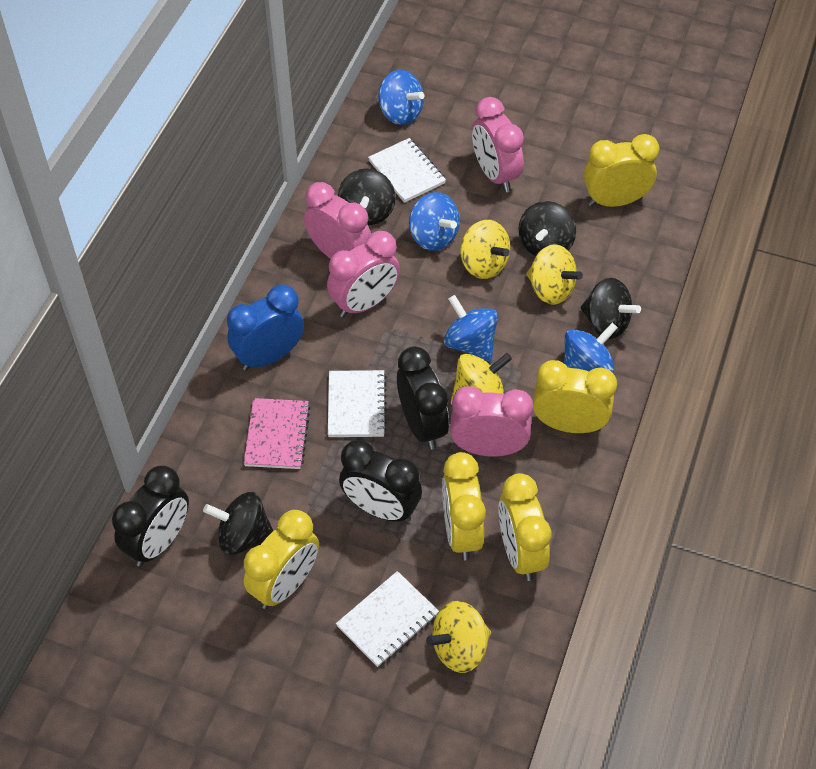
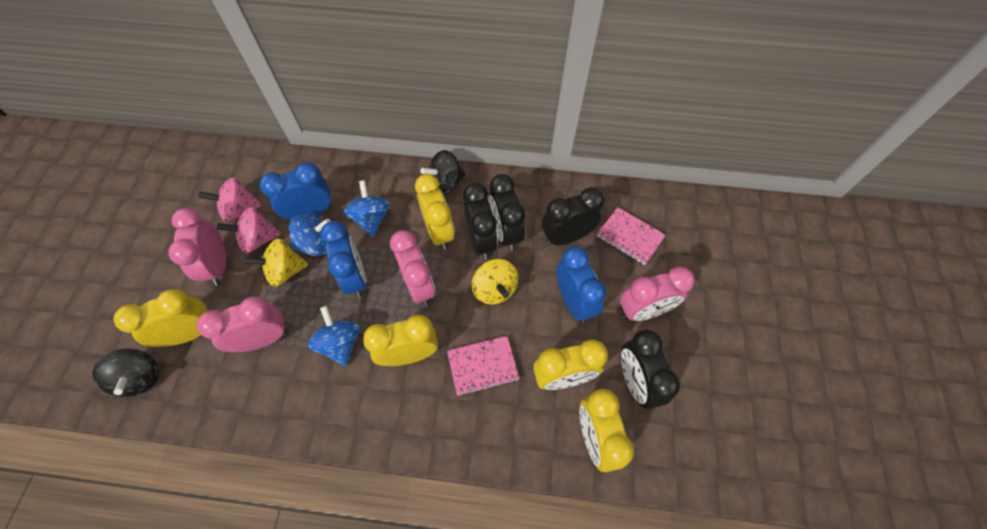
black clock: [112,466,189,566] [339,440,422,522] [397,346,449,450] = 3 -> [463,182,498,260] [489,174,525,251] [542,187,604,245] [621,330,680,409] = 4
black spinning top: [203,492,274,555] [338,169,396,225] [519,201,576,256] [581,278,641,339] = 4 -> [93,349,159,397] [421,150,465,195] = 2
blue clock: [227,284,304,371] = 1 -> [260,162,332,221] [320,221,367,298] [557,246,607,323] = 3
blue spinning top: [378,70,424,125] [409,192,460,251] [444,295,498,362] [564,323,618,373] = 4 -> [289,213,331,256] [308,306,360,366] [344,180,390,237] = 3
pink notebook: [244,398,310,469] = 1 -> [447,336,519,396] [597,207,665,265] = 2
pink spinning top: none = 0 -> [198,177,262,222] [217,207,281,253] = 2
white notebook: [328,370,387,437] [336,571,439,667] [368,138,446,203] = 3 -> none = 0
yellow spinning top: [426,601,491,673] [451,353,512,405] [460,220,511,279] [527,244,583,305] = 4 -> [244,238,308,287] [472,259,518,305] = 2

